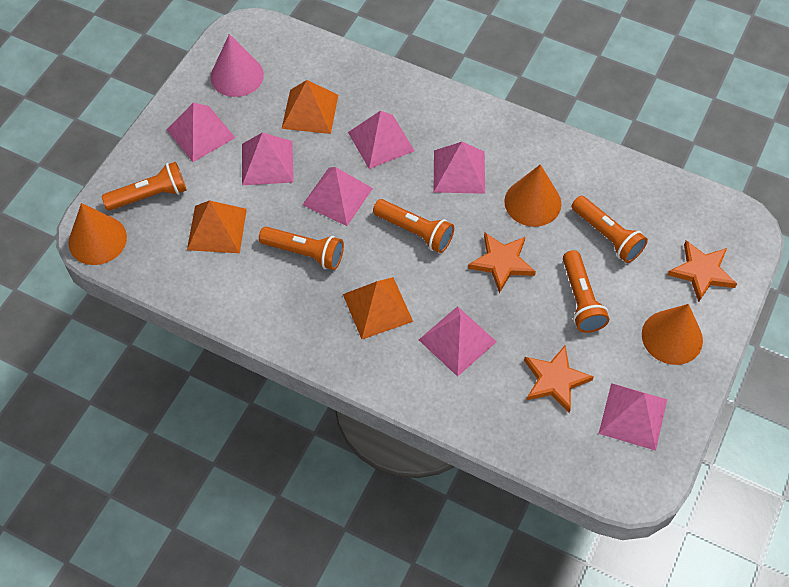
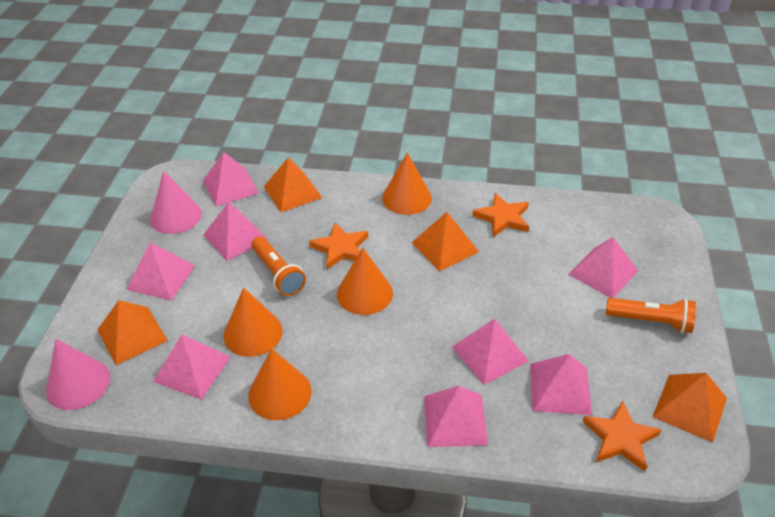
orange cone: [68,203,127,265] [504,164,562,227] [642,304,703,365] = 3 -> [223,287,283,357] [248,348,312,420] [337,248,393,315] [382,152,432,215] = 4
orange flashlight: [102,162,187,211] [259,227,344,270] [373,199,454,253] [563,250,609,333] [572,196,648,263] = 5 -> [251,236,306,296] [606,298,696,333] = 2
orange pyramid: [187,200,247,253] [282,80,338,134] [343,277,413,339] = 3 -> [97,300,168,365] [264,157,323,212] [411,212,479,271] [653,373,727,442] = 4
pink cone: [210,34,264,97] = 1 -> [46,339,110,410] [150,171,202,234] = 2
pink pyramid: [167,103,235,162] [242,132,294,185] [303,167,373,226] [348,111,414,169] [419,306,497,377] [434,142,485,194] [599,383,667,451] = 7 -> [126,242,195,301] [153,334,231,399] [203,152,259,206] [203,202,269,261] [424,386,488,447] [452,319,529,385] [530,354,592,415] [569,237,638,298] = 8

